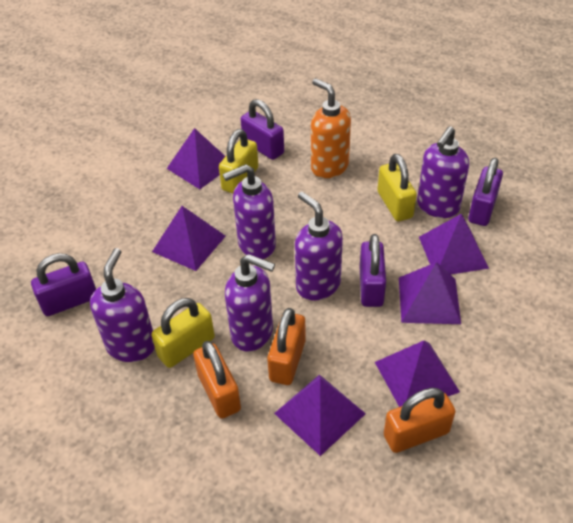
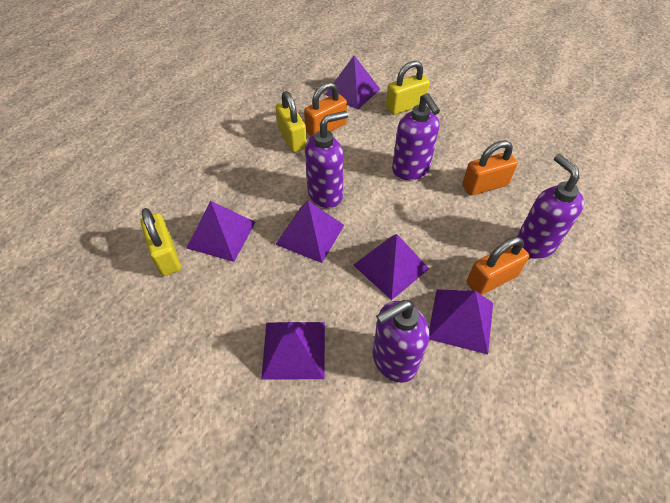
orange soap dispenser: [311,78,351,178] = 1 -> none = 0
purple padlock: [31,253,96,316] [241,99,284,160] [360,234,386,307] [468,158,503,226] = 4 -> none = 0
purple soap dispenser: [90,248,155,362] [223,164,276,259] [225,254,275,352] [295,191,343,300] [417,126,469,218] = 5 -> [305,111,348,208] [372,300,429,383] [392,93,440,180] [517,154,584,259] = 4

